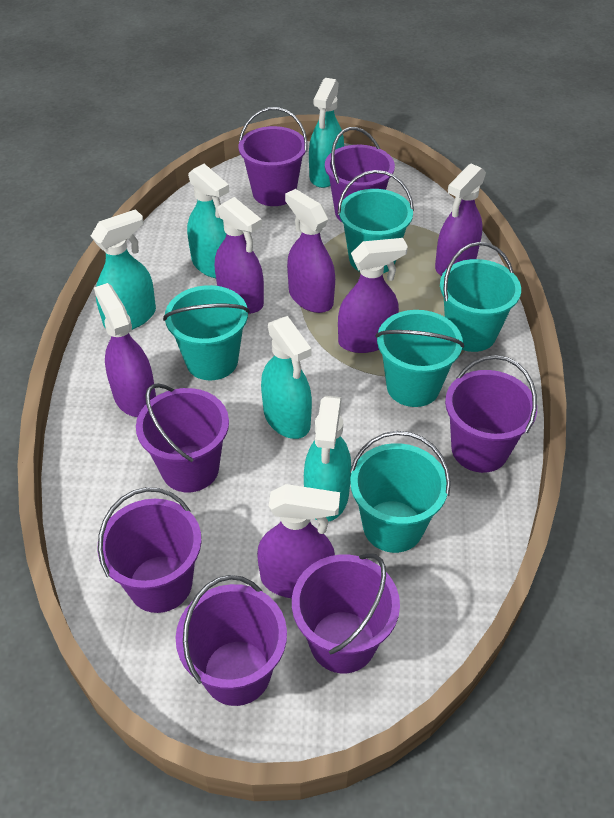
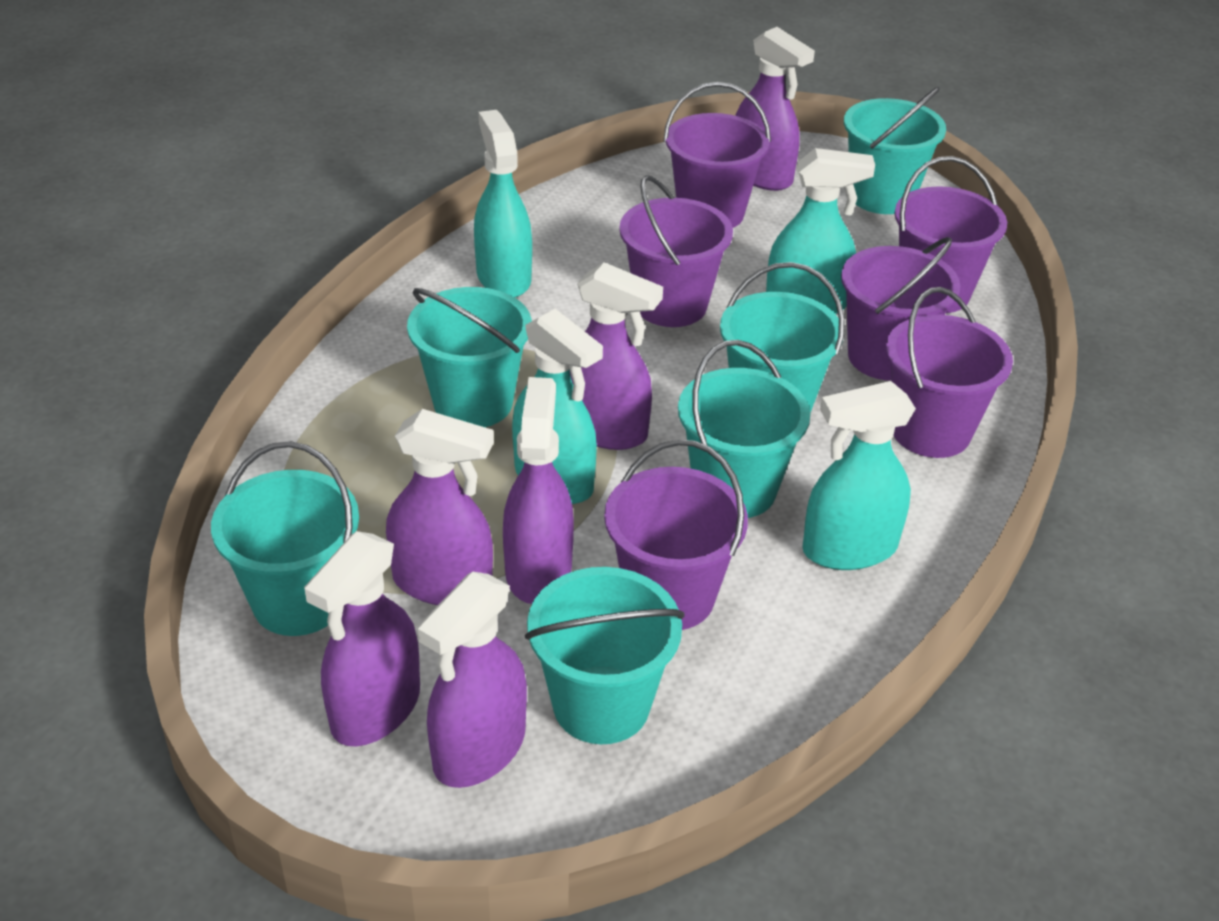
purple bucket: [97,487,202,613] [136,383,229,492] [176,575,287,706] [239,107,308,206] [292,553,400,673] [325,127,395,223] [445,355,537,473] = 7 -> [604,439,748,630] [619,175,733,327] [663,82,771,228] [841,237,960,381] [886,287,1013,458] [894,156,1007,313] = 6
turquoise bucket: [163,285,250,380] [338,170,414,273] [350,431,451,553] [375,310,464,407] [440,242,521,352] = 5 -> [211,441,359,636] [407,287,532,427] [525,567,685,744] [678,340,810,518] [720,262,845,413] [844,87,946,214] = 6
turquoise spray bottle: [91,209,156,330] [187,164,229,278] [261,316,312,439] [304,396,351,522] [309,78,344,188] = 5 -> [474,110,532,298] [512,309,603,504] [766,148,875,314] [802,381,916,570] = 4

